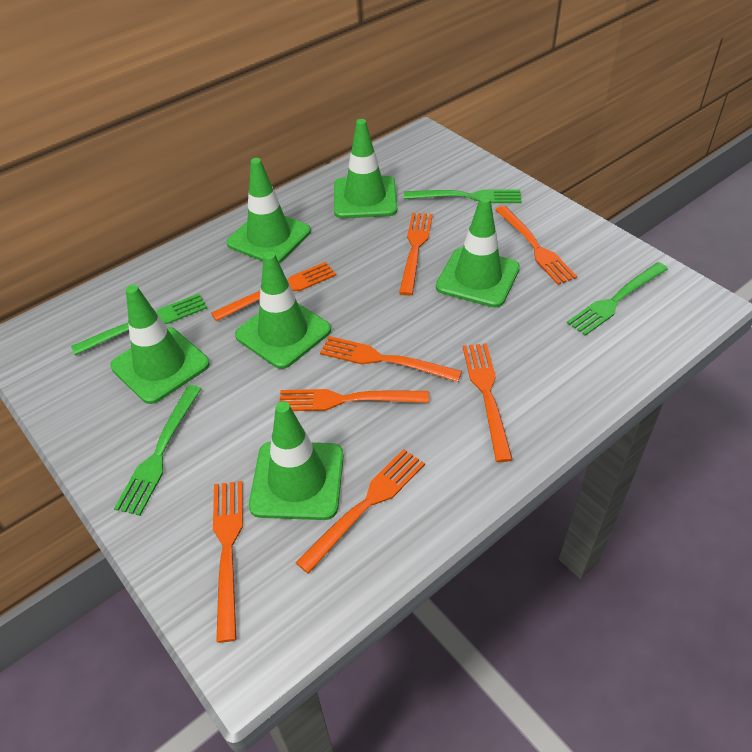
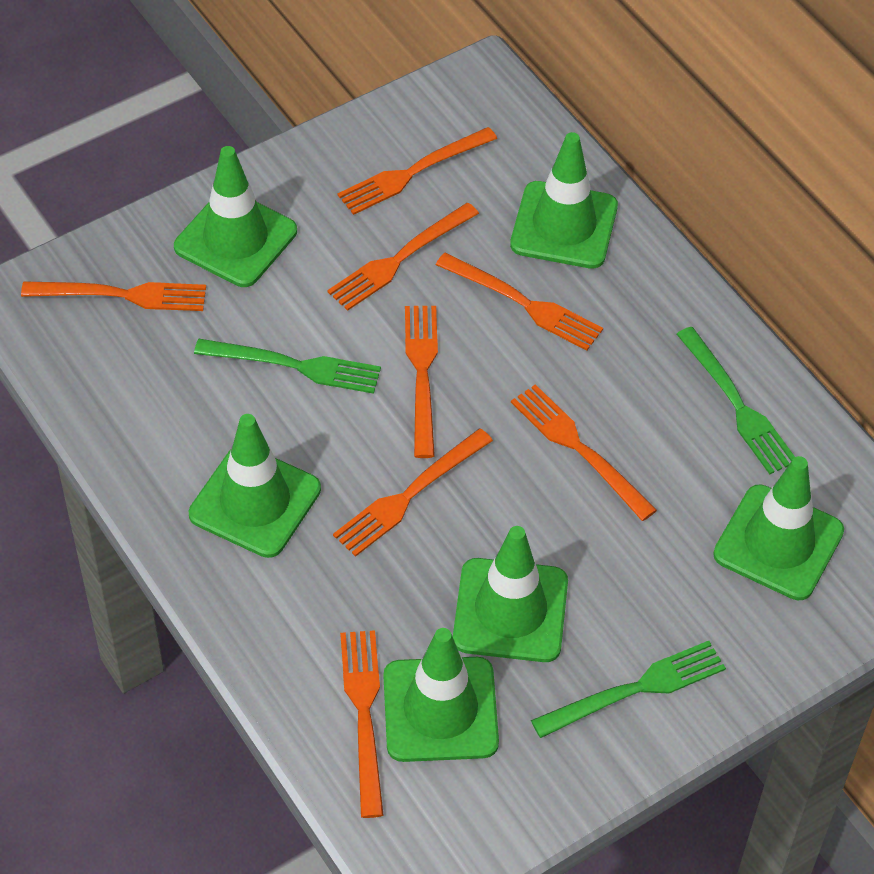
green fork: [71,294,207,355] [114,385,201,516] [404,189,522,203] [567,262,668,336] = 4 -> [194,339,381,394] [531,641,726,738] [677,327,795,474] = 3

